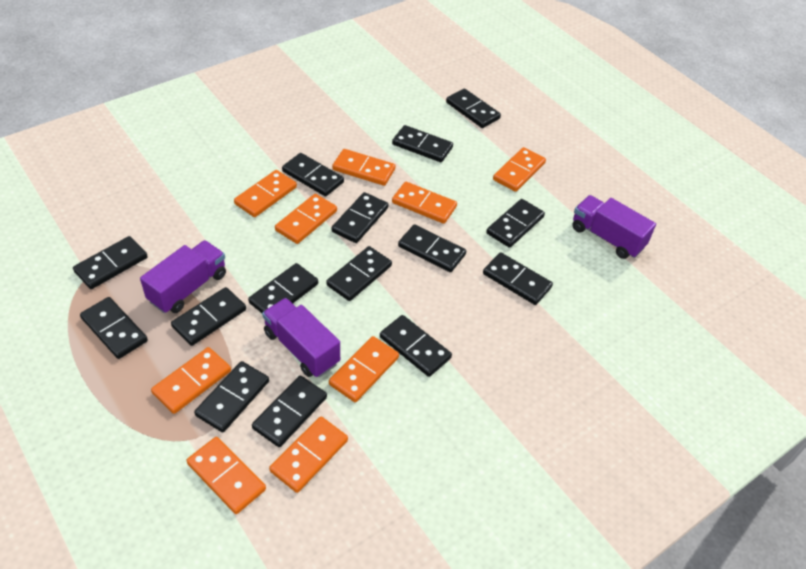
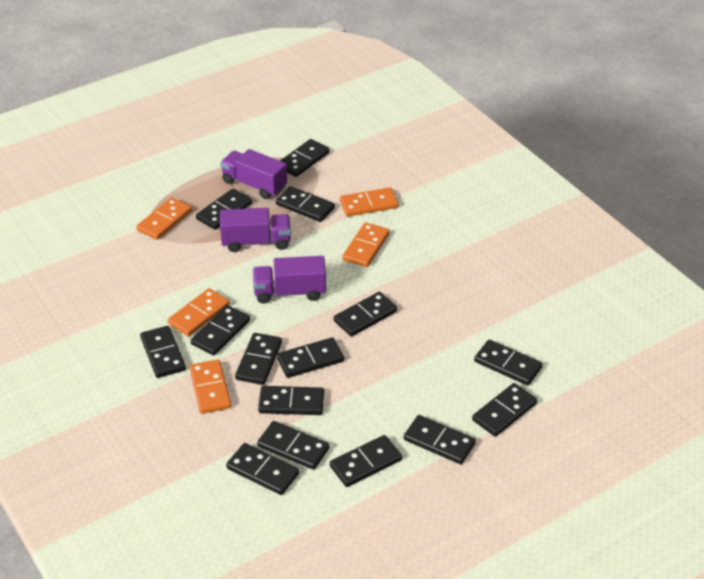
orange domino: [151,347,231,414] [187,437,266,514] [234,170,297,217] [269,417,348,493] [275,194,337,244] [329,336,399,402] [332,149,395,186] [392,182,457,224] [493,147,546,192] = 9 -> [136,197,192,240] [168,288,230,336] [189,359,231,414] [340,187,398,217] [342,223,389,267] = 5

